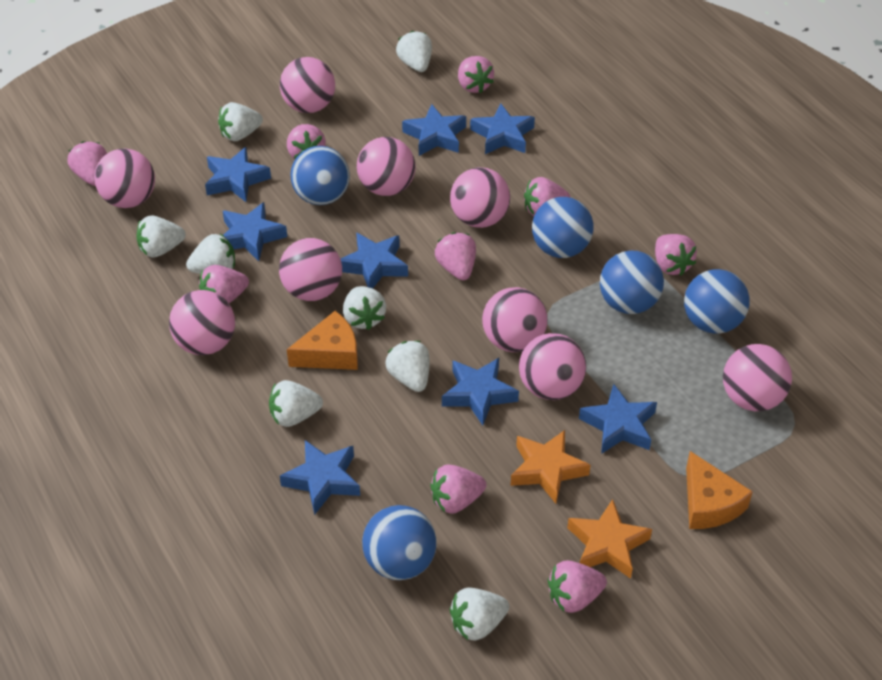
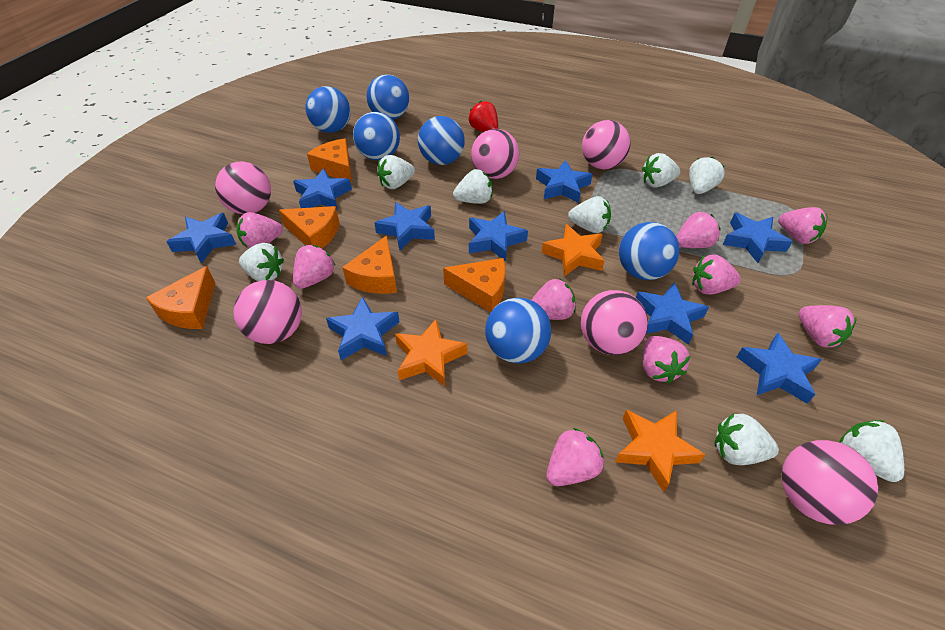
blue ball: [290,146,350,205] [362,505,437,580] [532,197,593,258] [600,250,664,314] [684,269,750,334] = 5 -> [305,86,351,133] [353,112,400,160] [367,75,409,119] [418,116,465,165] [485,298,551,364] [619,222,680,280] = 6
blue star: [205,147,271,202] [223,202,287,261] [280,440,360,515] [341,232,408,288] [402,104,466,156] [442,358,519,426] [470,104,535,154] [579,384,657,454] = 8 -> [167,213,236,263] [293,168,352,210] [326,296,400,360] [374,202,435,250] [469,211,528,262] [536,160,593,203] [636,282,709,345] [722,213,793,263] [737,333,822,404] = 9
orange cheese: [287,311,358,370] [686,451,753,529] = 2 -> [146,266,215,329] [279,206,339,249] [307,139,352,183] [342,236,397,294] [443,258,505,312] = 5
orange star: [510,430,591,504] [567,499,652,579] = 2 -> [395,318,467,386] [541,224,604,276] [615,410,706,492] = 3
pink ball: [94,148,155,208] [169,290,235,355] [279,238,342,301] [280,57,335,113] [357,137,416,196] [450,167,510,228] [482,287,548,352] [519,333,586,400] [723,344,792,411] = 9 -> [215,162,271,214] [233,280,302,344] [471,129,519,179] [581,290,648,355] [582,120,630,170] [781,440,878,525] = 6
red strawberry: none = 0 -> [468,101,498,132] = 1

